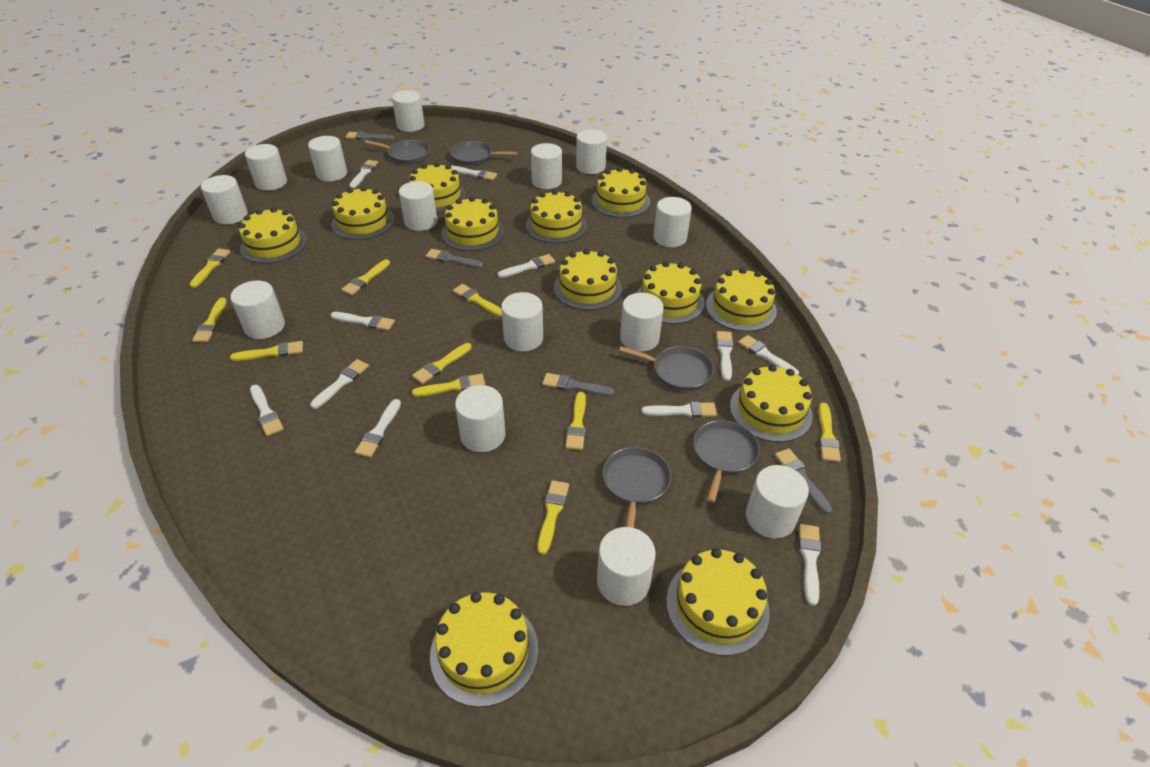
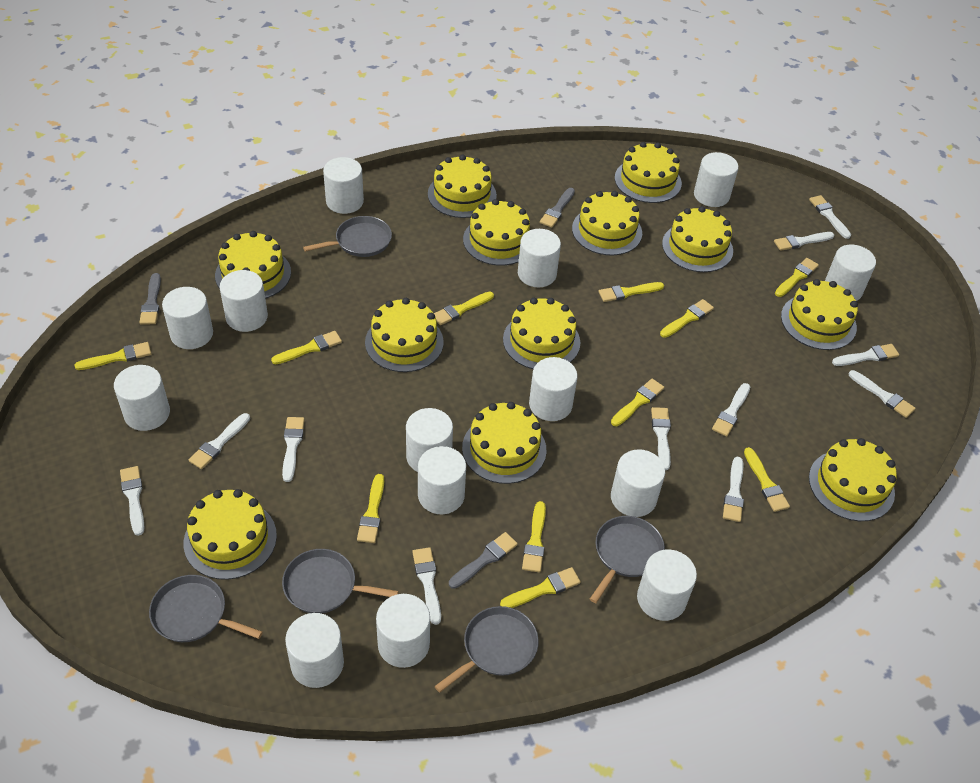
grey brush: [346,131,395,140] [426,249,483,268] [542,373,614,396] [775,448,832,514] = 4 -> [139,273,161,325] [449,532,518,589] [540,188,575,228] = 3
yellow brush: [190,248,231,288] [192,298,227,342] [230,341,303,361] [341,259,390,295] [412,343,472,384] [412,374,485,397] [453,284,502,316] [537,480,569,555] [565,392,586,450] [818,403,841,462] = 10 -> [75,342,152,370] [271,331,342,365] [357,474,384,543] [434,292,494,325] [500,567,581,608] [522,501,546,573] [599,282,664,302] [611,379,664,426] [660,299,714,338] [744,447,790,512] [775,258,819,297] = 11

